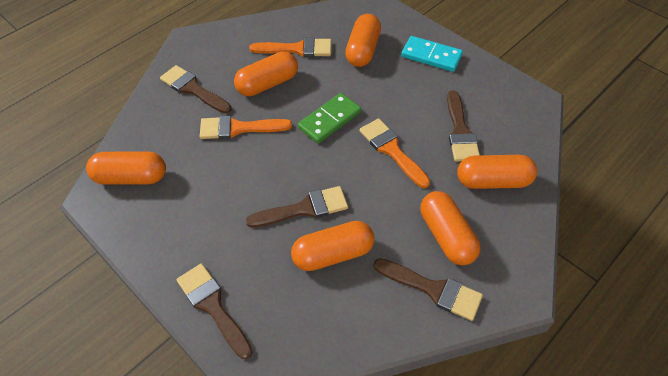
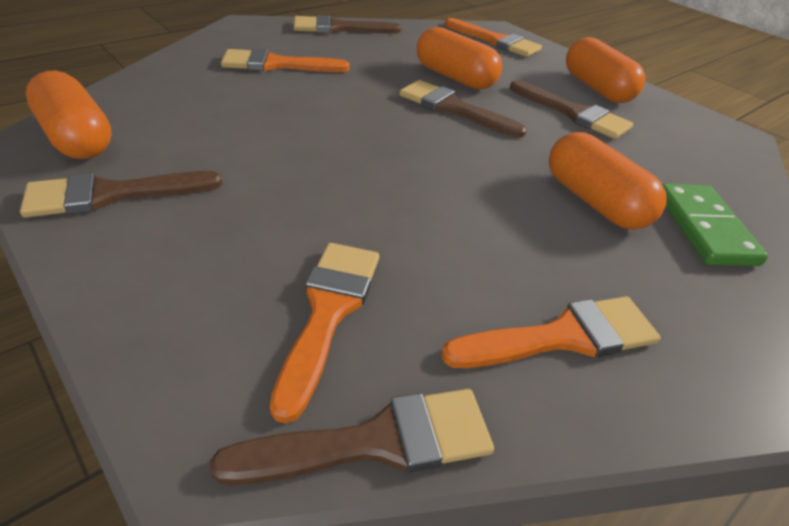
orange brush: [199,116,292,139] [249,38,331,57] [359,118,430,188] = 3 -> [221,48,350,72] [270,243,379,424] [441,296,660,368] [445,18,542,57] = 4
orange capsule: [86,151,166,185] [234,51,298,96] [291,221,374,271] [345,14,381,67] [420,191,481,265] [457,155,537,189] = 6 -> [26,71,112,159] [417,27,502,90] [549,132,667,230] [566,37,645,103] = 4
turquoise domino: [401,36,463,72] = 1 -> none = 0

